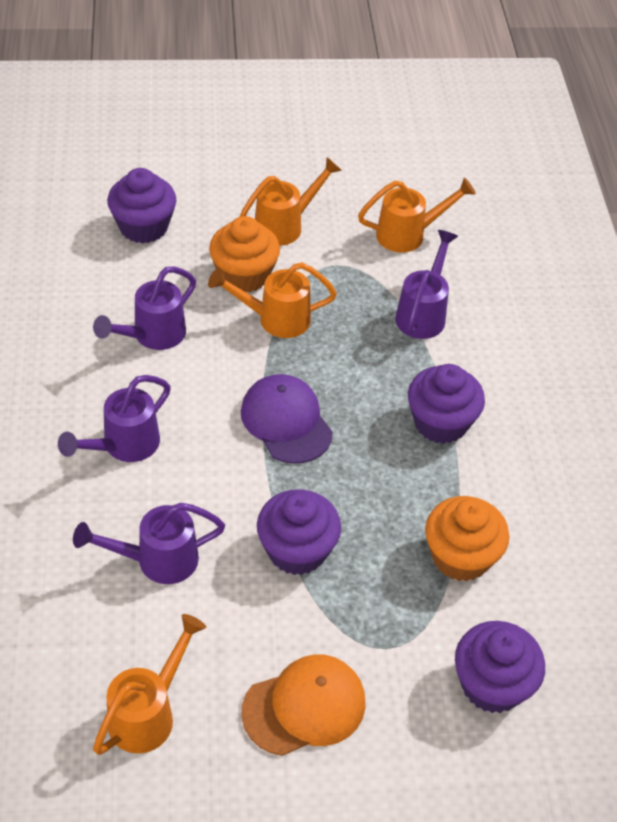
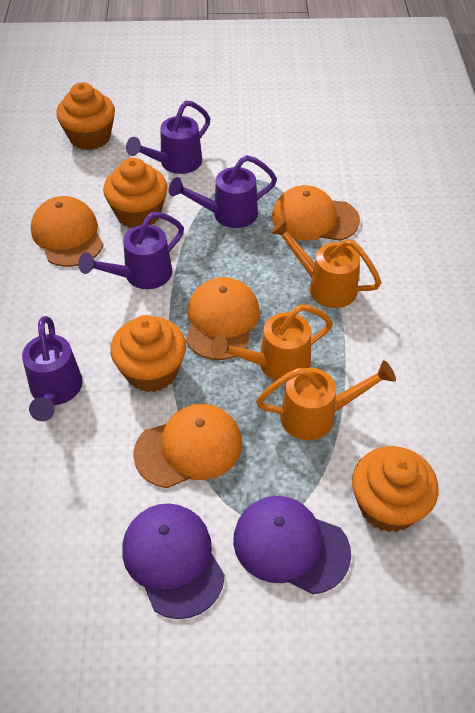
orange cap: [241,654,366,756] = 1 -> [31,196,103,267] [133,404,242,488] [186,277,259,360] [272,185,360,241] = 4
orange cupcake: [209,216,280,292] [425,496,509,582] = 2 -> [56,82,115,150] [103,158,167,228] [110,315,186,392] [352,446,438,532] = 4
orange watering can: [93,614,206,755] [208,262,337,338] [239,157,342,246] [358,177,476,253] = 4 -> [211,304,333,380] [256,360,396,440] [270,219,381,308] = 3
purple cap: [241,374,333,464] = 1 -> [122,503,225,619] [233,496,351,594] = 2
purple cupcake: [107,168,176,244] [257,489,341,575] [408,364,485,444] [455,621,545,713] = 4 -> none = 0

